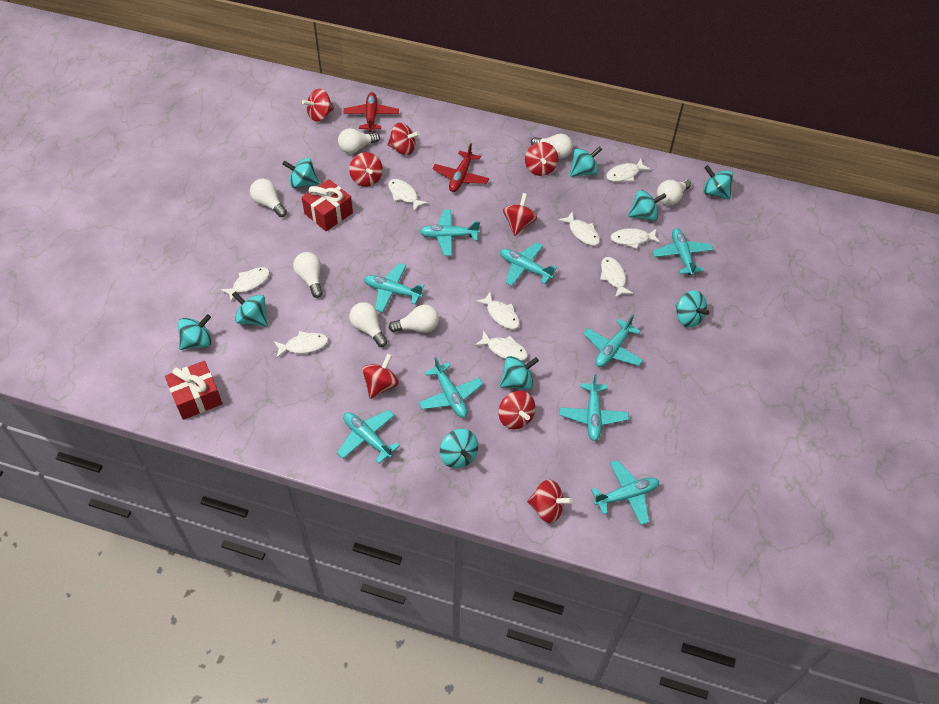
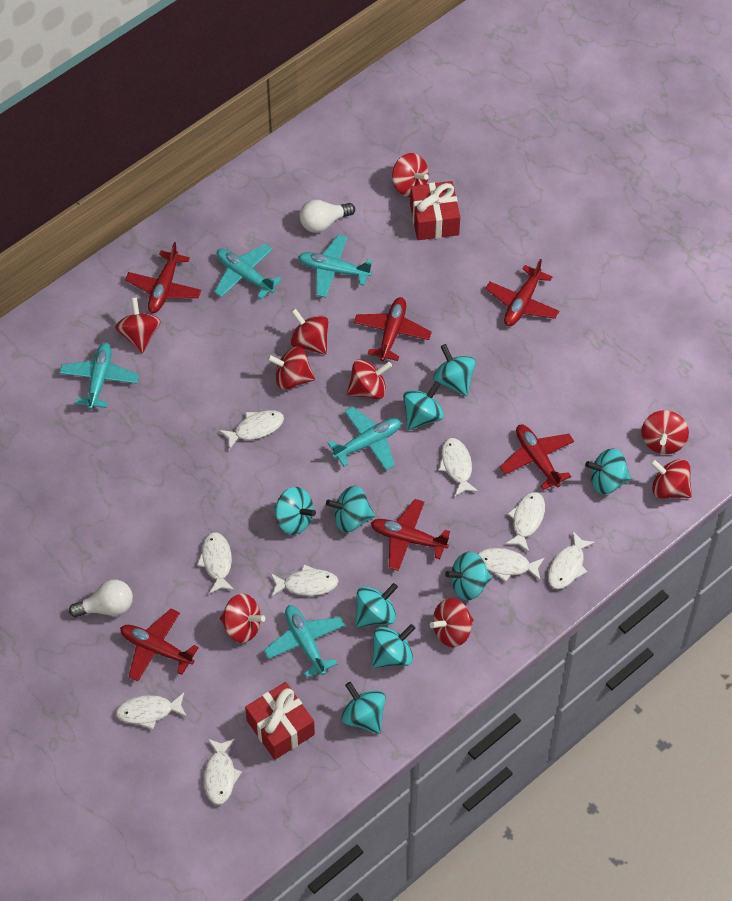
red plane: [344,92,399,132] [432,143,489,192] = 2 -> [120,609,199,681] [125,242,201,313] [354,297,432,361] [371,499,450,571] [485,259,559,326] [500,425,574,490] = 6
red spinning top: [302,89,334,122] [349,152,383,187] [362,354,399,399] [387,123,420,155] [498,391,535,430] [503,193,537,236] [525,142,558,176] [527,479,573,523] = 8 -> [115,297,161,353] [220,594,265,643] [267,347,315,390] [290,308,328,355] [347,359,392,399] [392,153,429,197] [430,598,474,647] [642,410,689,454] [650,459,692,499] = 9
turquoise plane: [337,410,400,464] [364,263,425,312] [418,357,483,418] [419,209,480,256] [500,242,557,286] [560,374,629,441] [583,315,643,367] [591,460,659,525] [653,228,713,276] = 9 -> [59,343,139,410] [214,244,282,299] [264,605,345,678] [298,234,372,298] [328,407,401,470] = 5
white light bulb: [250,179,287,217] [293,252,323,298] [338,128,380,154] [349,302,388,347] [389,304,439,333] [531,134,573,159] [657,179,691,206] = 7 -> [69,579,133,618] [300,200,355,233] = 2

